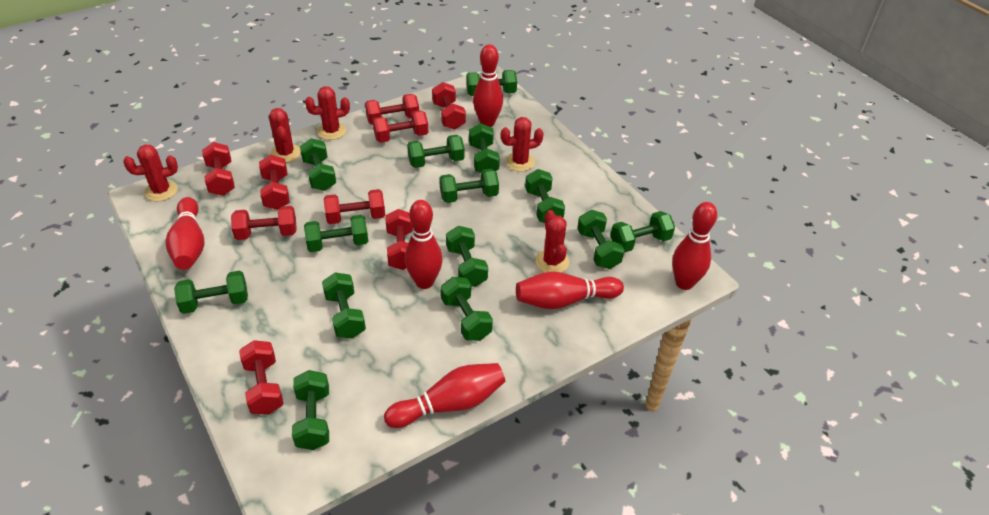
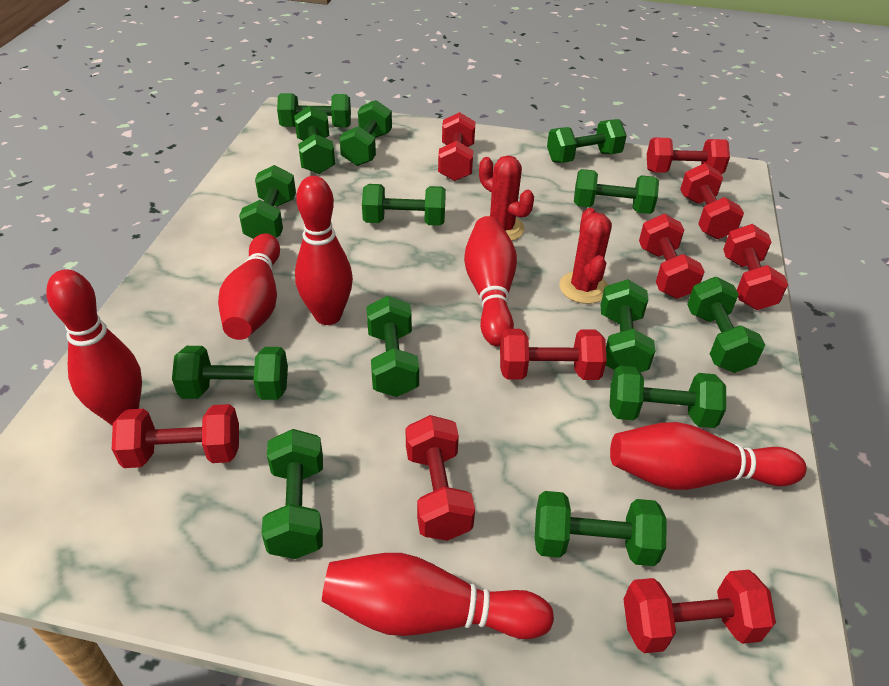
red cactus: [123,145,178,202] [269,108,301,163] [305,86,350,140] [501,117,544,172] [535,210,569,273] = 5 -> [479,155,534,241] [559,208,612,304] = 2

